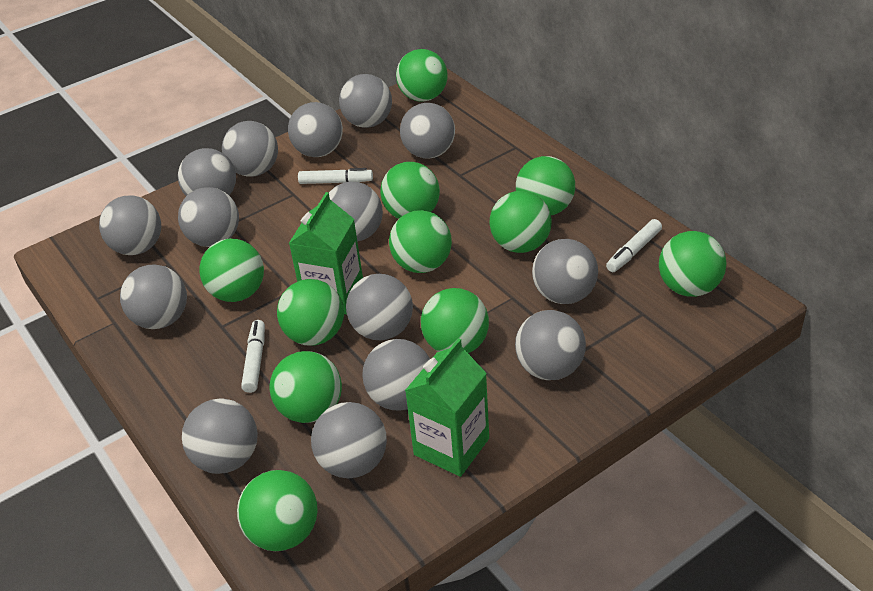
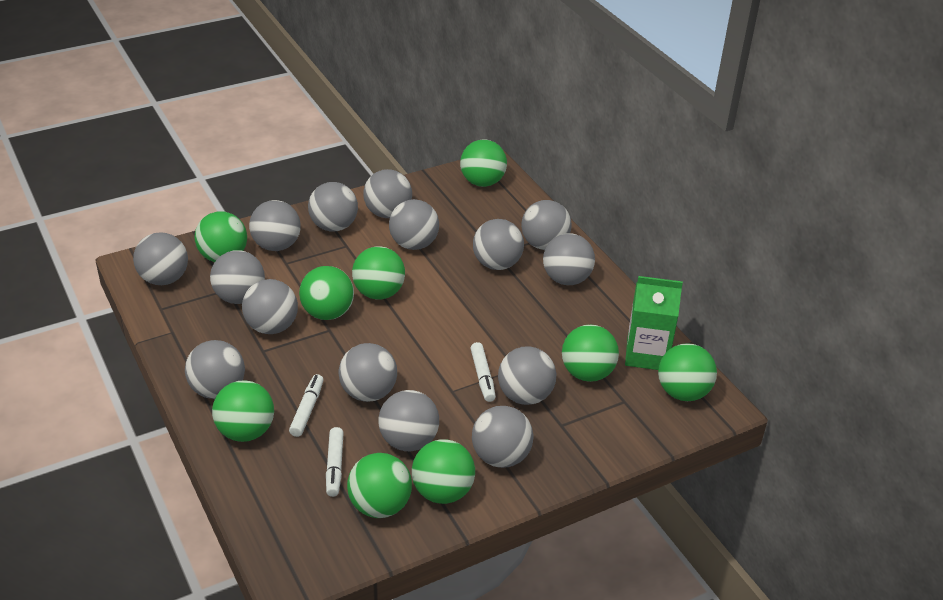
green ball: [199,239,264,302] [237,470,318,551] [270,351,342,423] [277,279,344,346] [380,162,440,219] [389,210,452,273] [396,49,447,102] [421,288,489,353] [490,191,552,253] [516,156,575,215] [659,231,727,297] = 11 -> [194,212,247,262] [212,380,274,442] [299,266,354,320] [347,453,412,518] [352,246,405,299] [412,439,475,504] [460,139,507,187] [562,325,619,382] [658,343,717,401] = 9
green carton: [289,192,363,314] [405,338,489,477] = 2 -> [625,276,683,370] = 1

